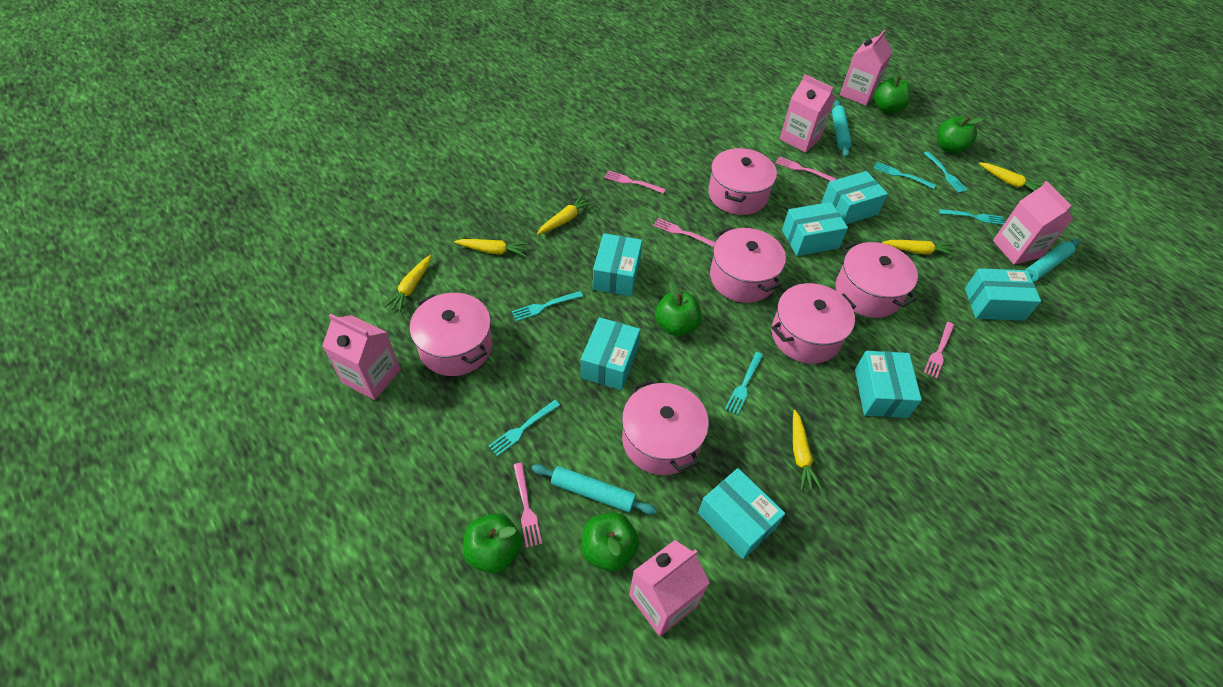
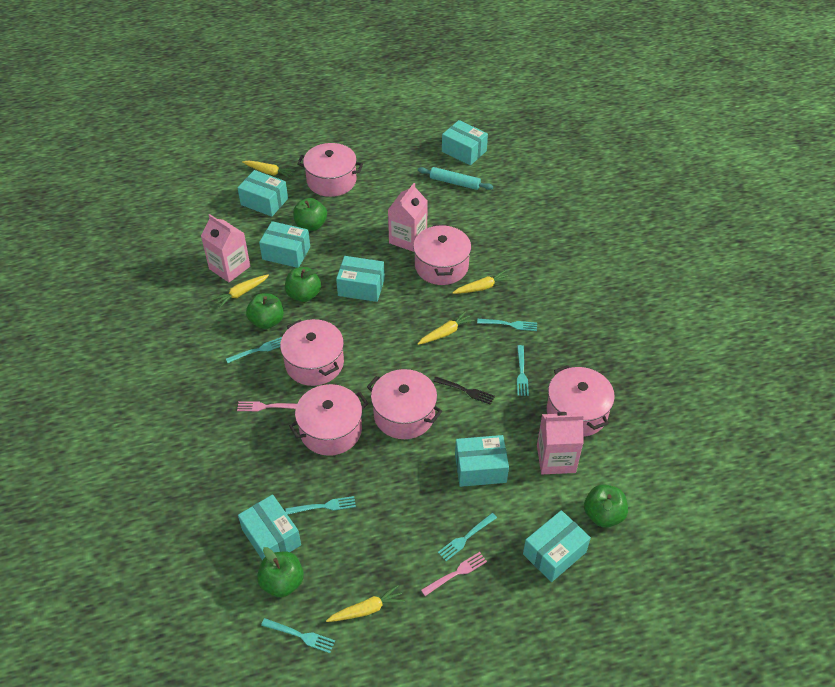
black fork: none = 0 -> [433,377,495,405] = 1
pink carton: [322,314,401,400] [629,540,710,637] [780,74,835,153] [840,30,893,106] [993,181,1073,265] = 5 -> [201,214,250,282] [388,183,428,252] [537,412,584,474] = 3
pink fork: [514,463,542,548] [604,170,666,194] [653,218,715,247] [775,156,836,181] [924,322,955,379] = 5 -> [237,401,297,412] [421,552,487,596] = 2
turquoise rolling pin: [532,464,657,515] [832,100,851,157] [1025,239,1080,282] = 3 -> [418,167,493,190] = 1
yellow carrot: [384,255,431,313] [454,239,528,256] [537,194,594,234] [793,410,823,491] [882,240,956,256] [979,162,1042,191] = 6 -> [212,274,269,308] [242,160,295,178] [326,585,405,622] [418,311,475,345] [452,270,512,294] = 5

